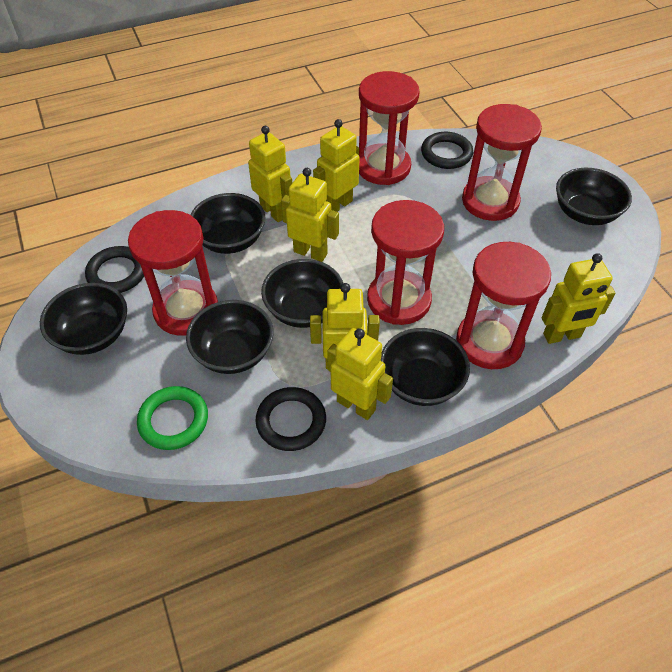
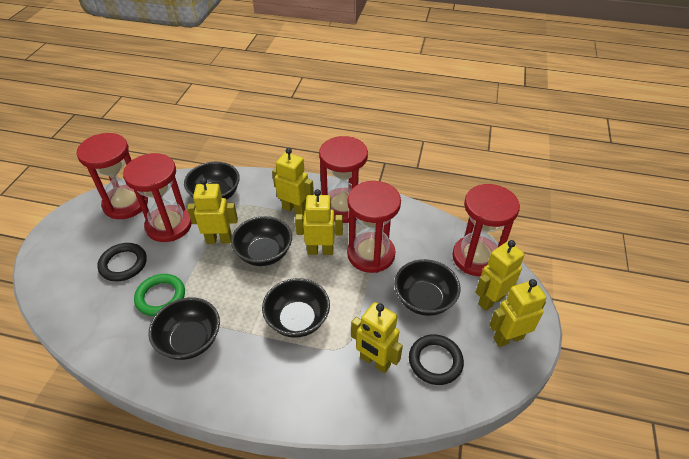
black bowl: [40,283,127,355] [186,300,274,374] [190,193,265,254] [261,259,343,328] [380,328,470,406] [556,168,632,225] = 6 -> [148,297,220,360] [184,162,240,200] [231,216,292,266] [262,278,330,338] [394,259,460,316] = 5
black ring: [85,246,144,293] [255,387,326,451] [421,132,473,169] = 3 -> [97,243,147,282] [409,334,464,385] = 2

